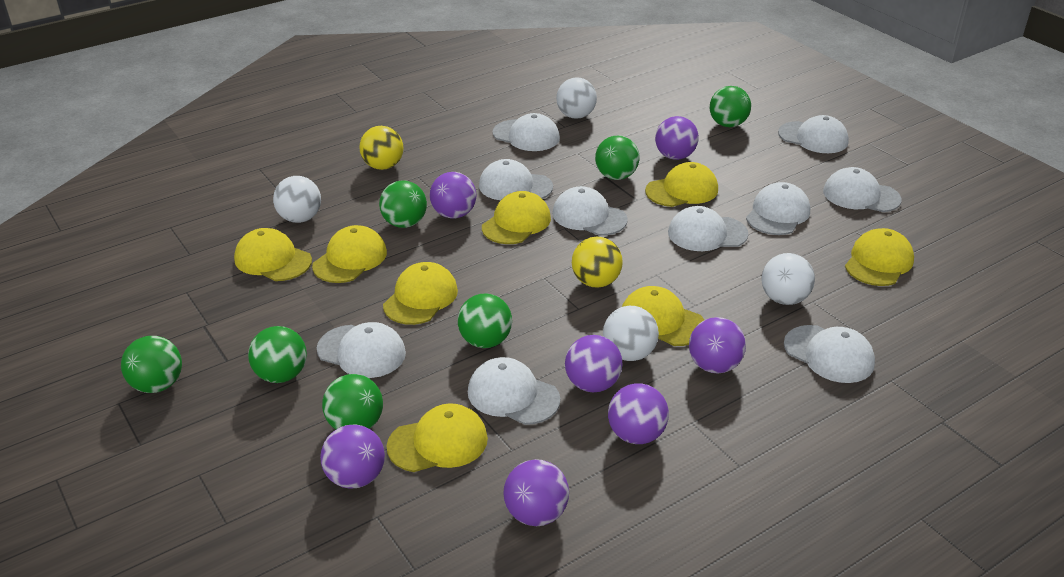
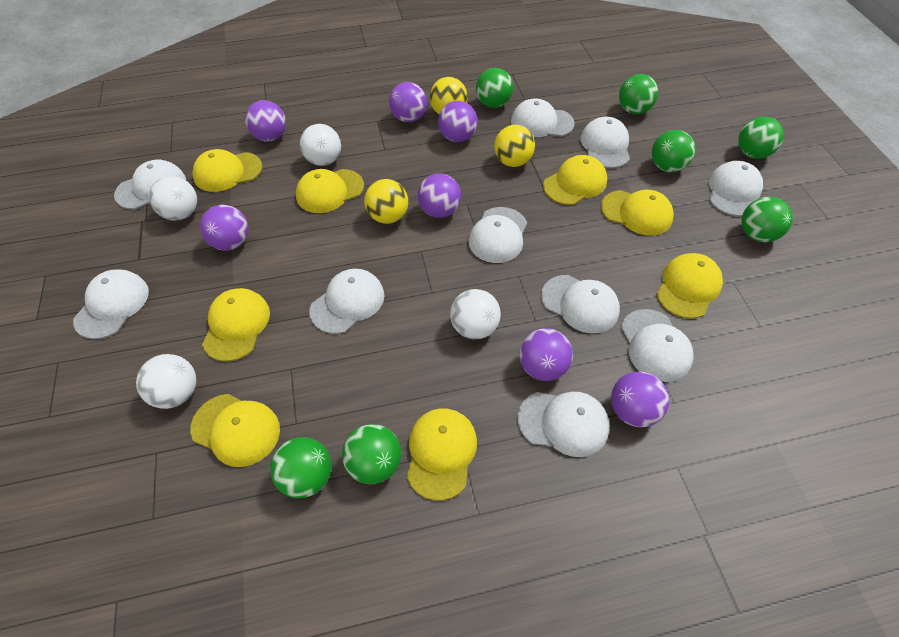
yellow ball: [359,126,404,170] [572,237,623,288] = 2 -> [364,179,408,224] [430,77,468,114] [494,125,535,167] = 3

